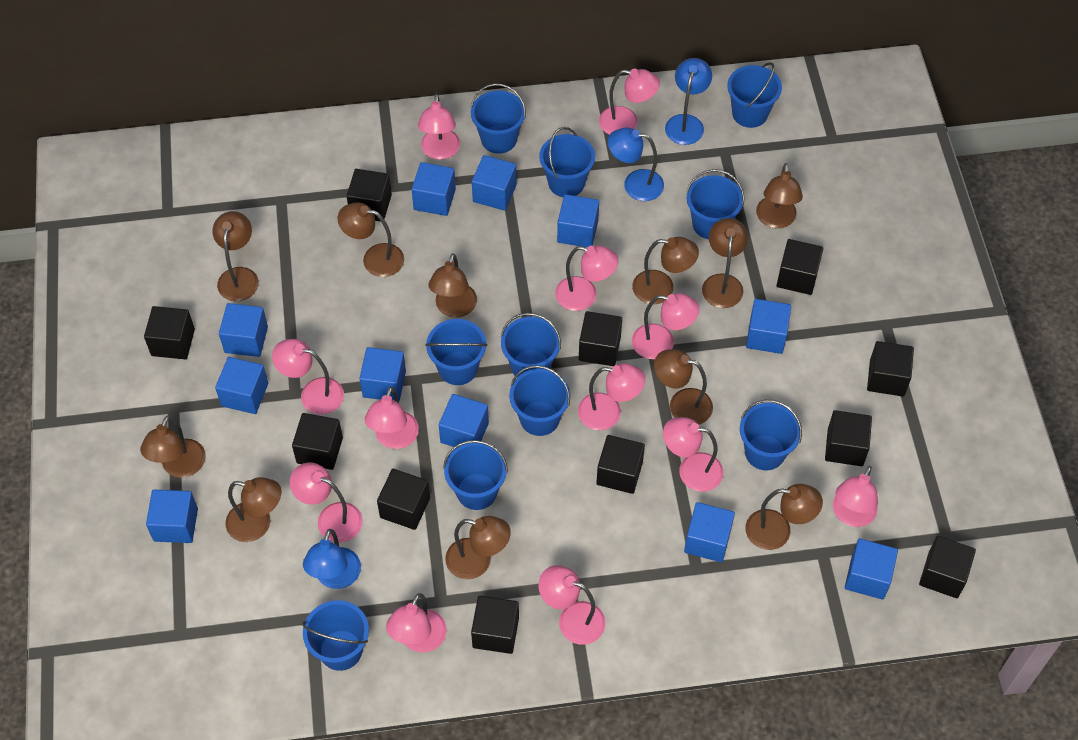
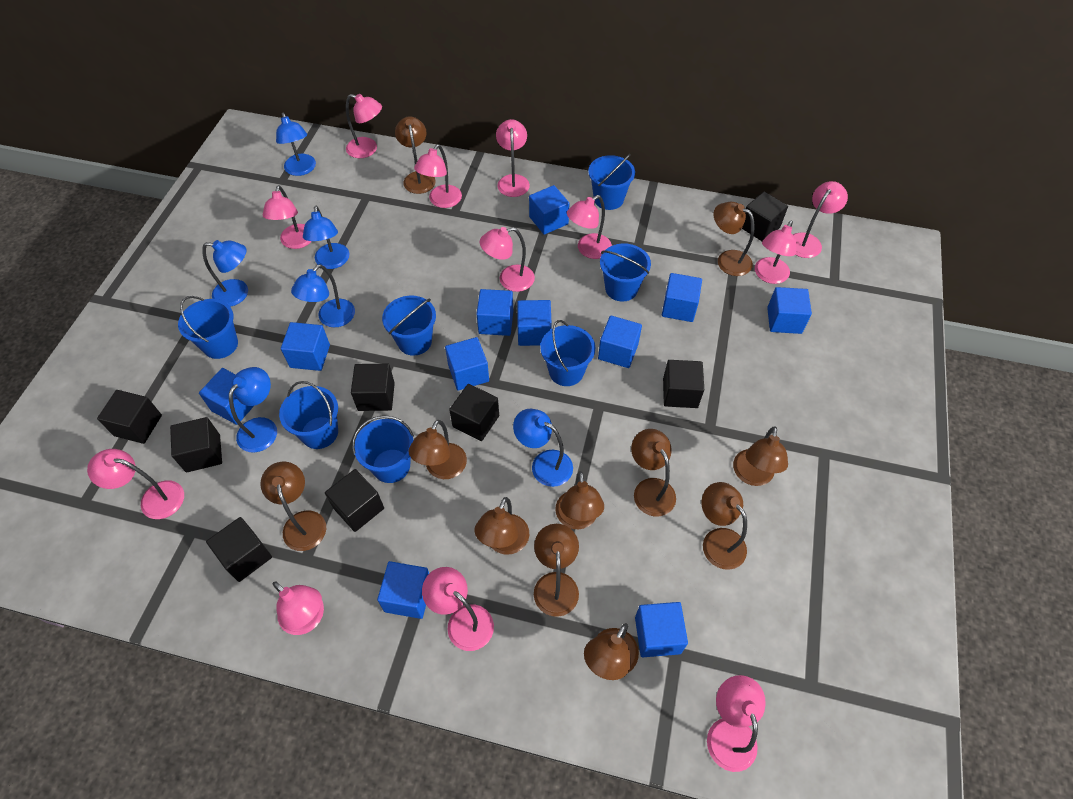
black cube: [144,306,195,360] [292,413,343,470] [347,169,392,221] [377,469,430,530] [471,596,519,654] [579,311,622,366] [596,435,645,494] [777,239,823,295] [825,410,872,466] [867,341,914,397] [919,536,976,598] = 11 -> [97,390,162,444] [170,417,222,472] [206,517,272,582] [325,469,384,532] [351,364,395,411] [449,384,499,441] [663,360,704,408] [742,192,788,241] = 8
blue bucket: [302,600,369,671] [425,319,487,385] [443,440,508,510] [471,83,526,154] [501,313,561,376] [509,365,570,436] [539,127,595,197] [686,169,744,239] [727,62,782,128] [740,400,802,470] = 10 -> [178,296,238,359] [279,381,338,449] [352,415,414,483] [382,296,436,356] [540,320,595,386] [588,154,635,210] [600,243,651,302] = 7
blue lamp: [303,529,361,589] [608,127,664,201] [665,58,712,145] = 3 -> [202,240,248,307] [229,367,277,453] [276,112,316,176] [291,264,355,327] [303,206,350,269] [513,409,573,487] = 6

